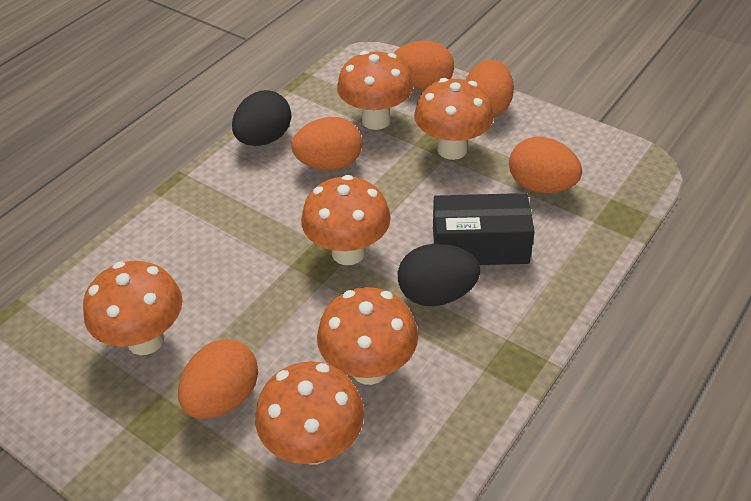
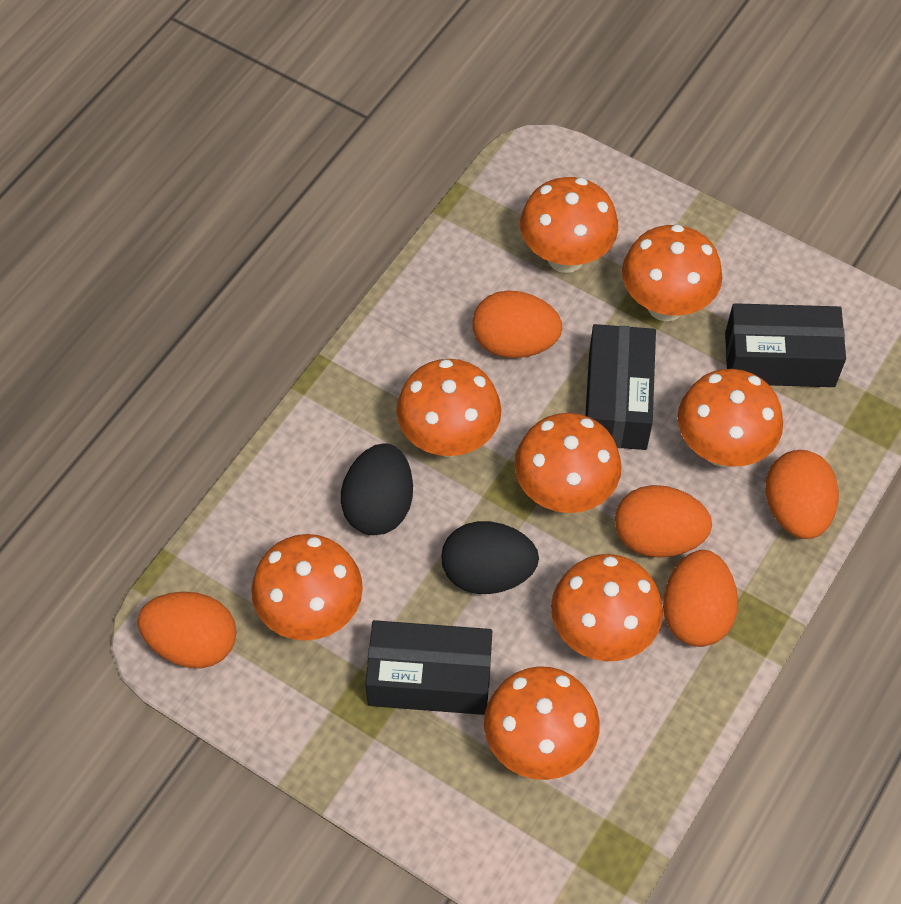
black box: [433,193,535,265] = 1 -> [365,620,492,715] [585,324,656,450] [725,303,846,387] = 3
orange mushroom: [83,261,183,355] [255,361,364,464] [301,175,391,265] [317,287,418,385] [337,51,413,130] [414,78,494,160] = 6 -> [251,534,363,641] [396,359,501,457] [484,666,600,780] [514,413,622,513] [520,177,618,273] [551,554,663,662] [622,224,722,321] [677,369,783,467] = 8

